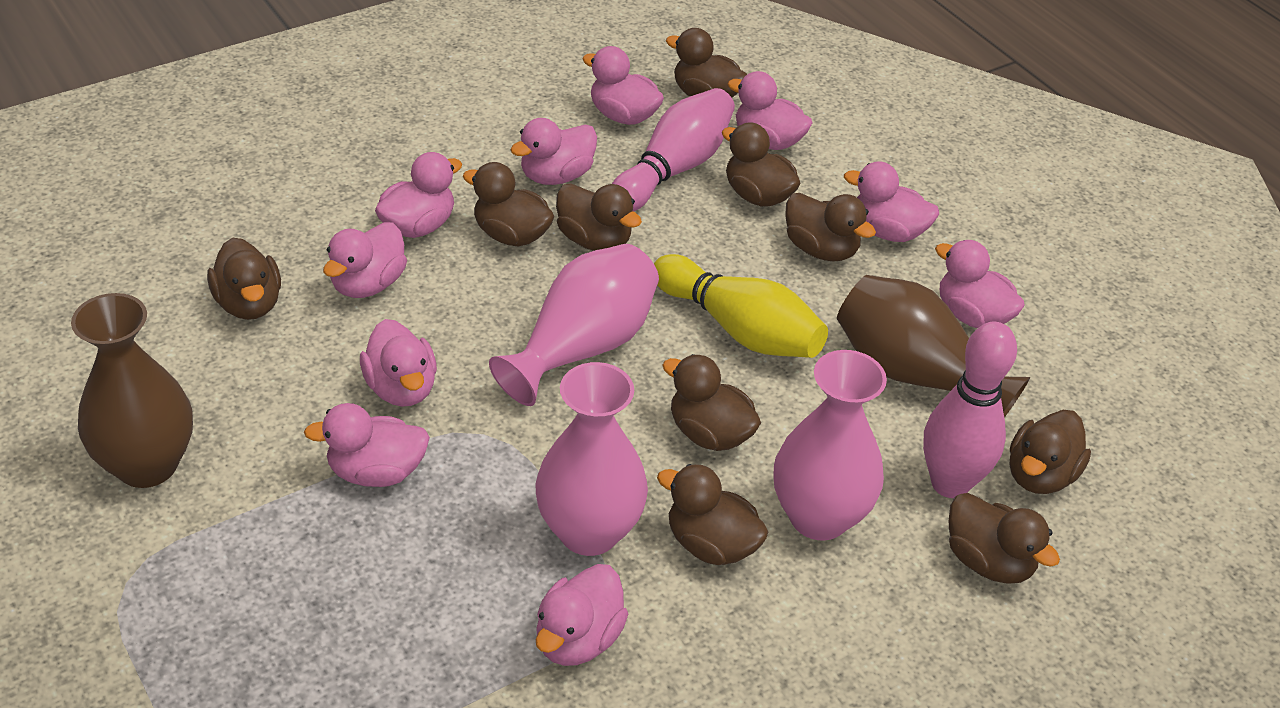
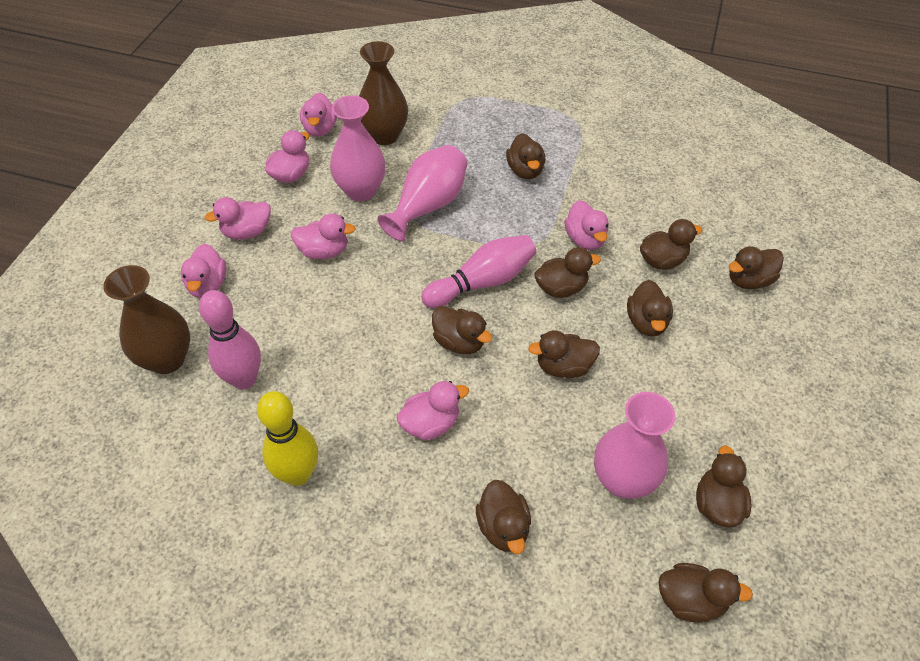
pink duck: [304,403,430,487] [323,222,407,298] [360,319,437,407] [375,152,462,238] [510,118,597,185] [536,564,628,666] [582,46,664,125] [727,71,813,150] [844,161,939,242] [935,240,1025,328] = 10 -> [181,243,227,298] [204,197,271,240] [265,130,309,183] [291,213,356,259] [300,93,337,137] [397,381,469,440] [564,200,608,250] = 7

